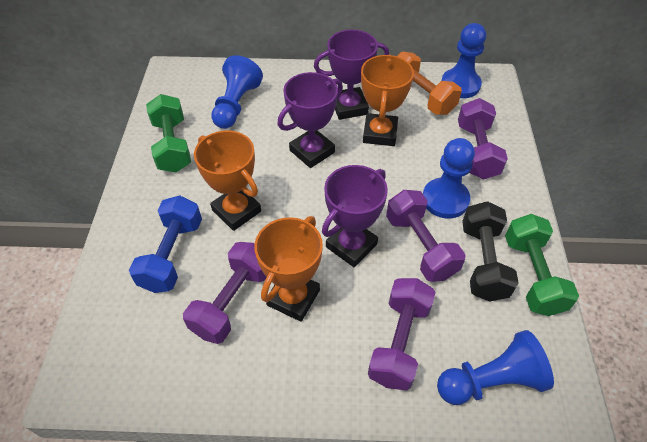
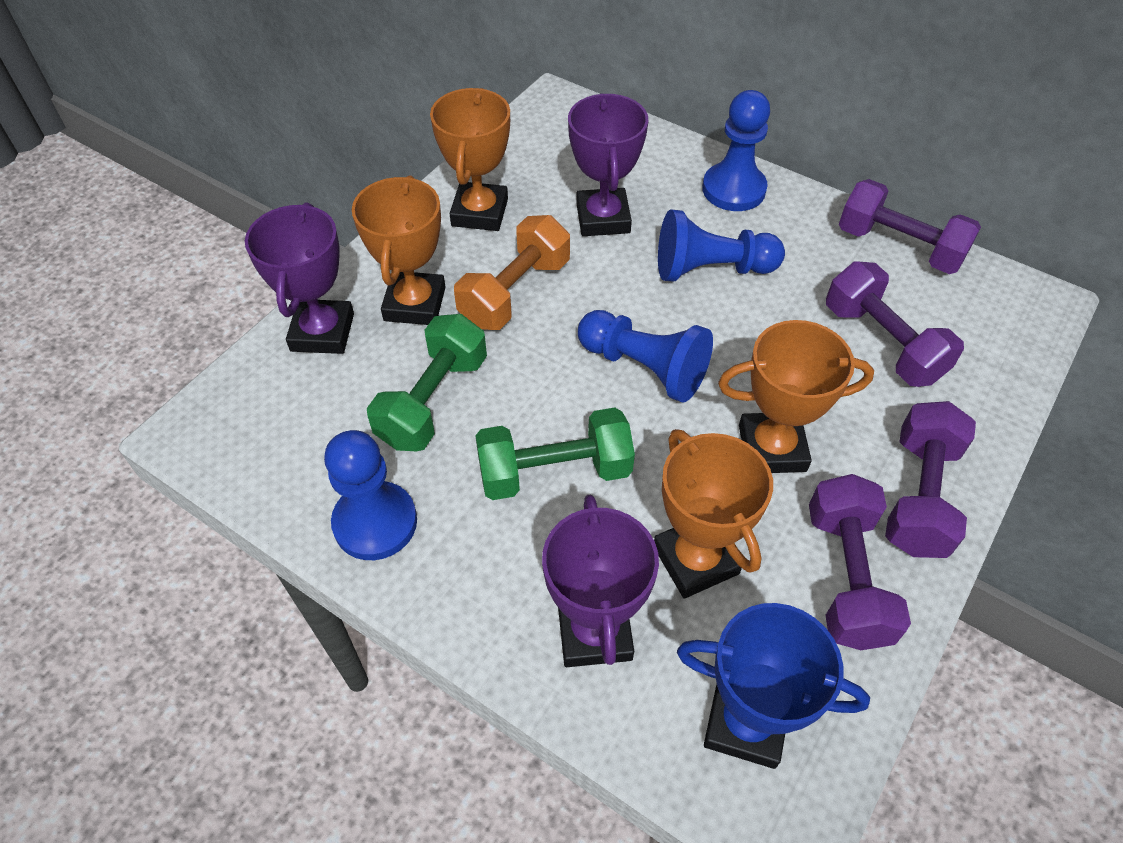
black dumbbell: [462,201,519,301] = 1 -> none = 0
blue dumbbell: [129,196,202,293] = 1 -> none = 0
blue trophy: none = 0 -> [677,603,870,769] = 1
orange trophy: [194,131,261,231] [254,216,323,322] [361,55,414,146] = 3 -> [352,175,446,325] [430,88,510,231] [654,429,773,599] [718,320,874,473] = 4

